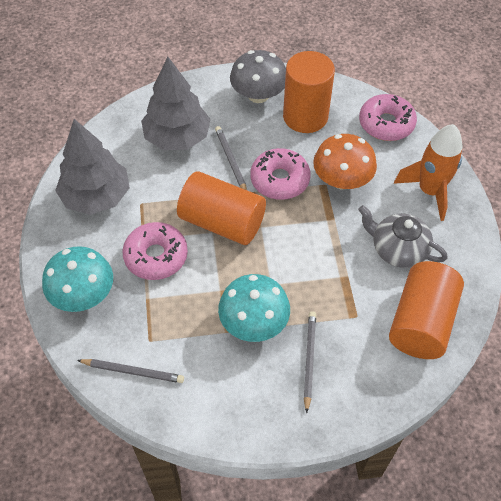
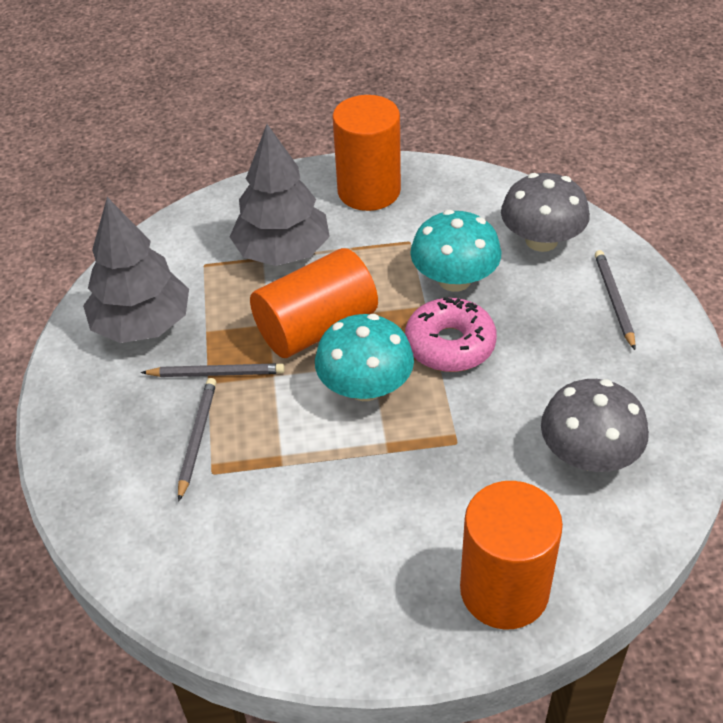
grey mushroom: [230,50,286,103] = 1 -> [501,173,590,252] [541,379,649,472] = 2
grey teapot: [358,205,448,268] = 1 -> none = 0
orange mushroom: [313,134,377,189] = 1 -> none = 0
orange rocket: [394,124,462,221] = 1 -> none = 0
pink donut: [122,222,188,280] [250,148,311,200] [359,94,417,141] = 3 -> [405,297,497,372] = 1

